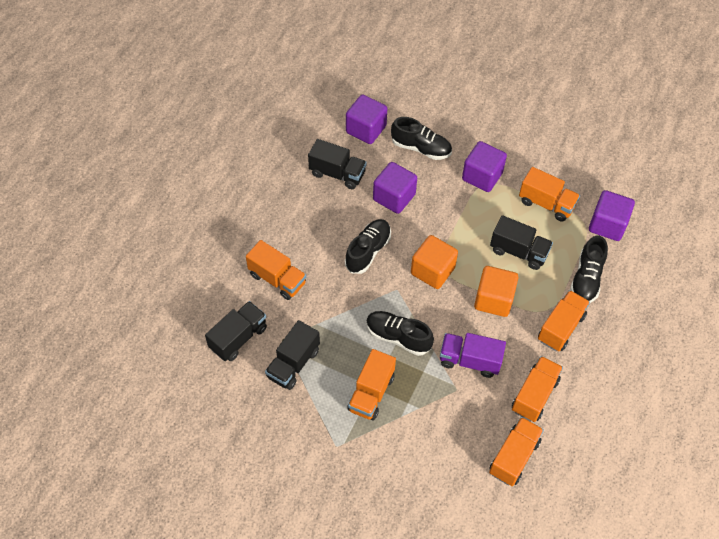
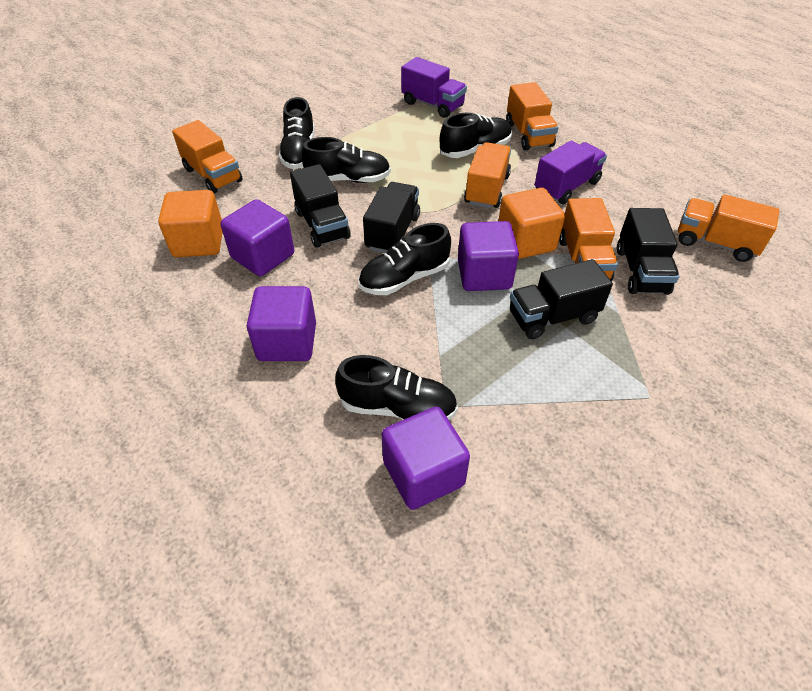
black shoe: [345,219,391,274] [366,311,434,356] [391,117,452,160] [570,235,608,303] = 4 -> [279,97,315,169] [301,137,391,183] [335,355,458,420] [358,223,451,295] [440,113,512,158] = 5
orange truck: [246,240,306,300] [347,349,396,420] [489,417,544,486] [512,356,563,422] [519,167,580,222] [538,290,590,351] = 6 -> [172,120,243,194] [464,142,511,208] [506,82,558,151] [559,198,618,281] [678,194,779,262] = 5
purple truck: [440,333,506,378] = 1 -> [401,57,467,118] [535,141,607,204] = 2

